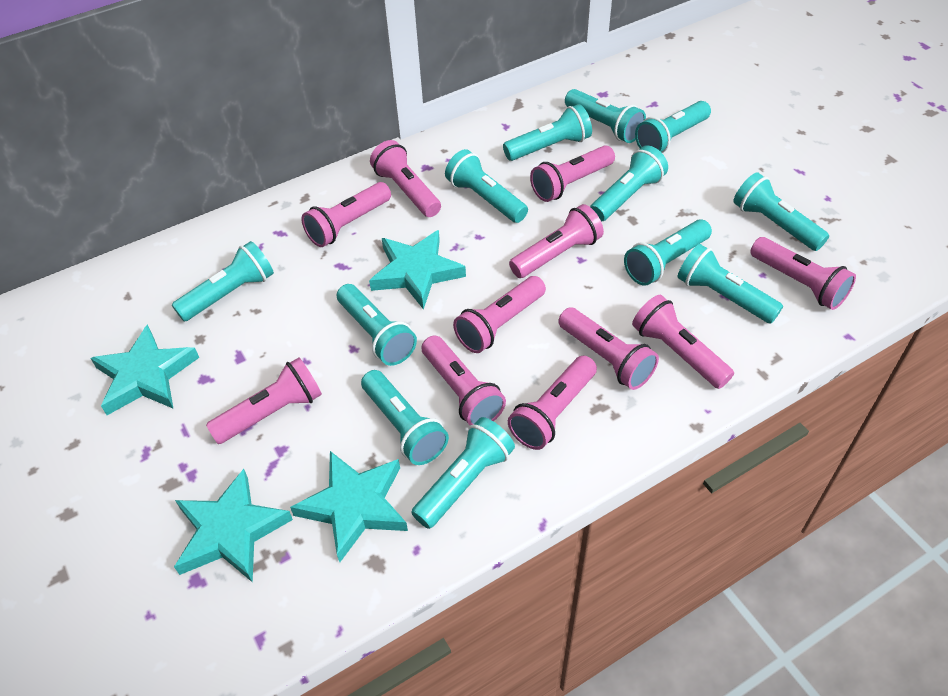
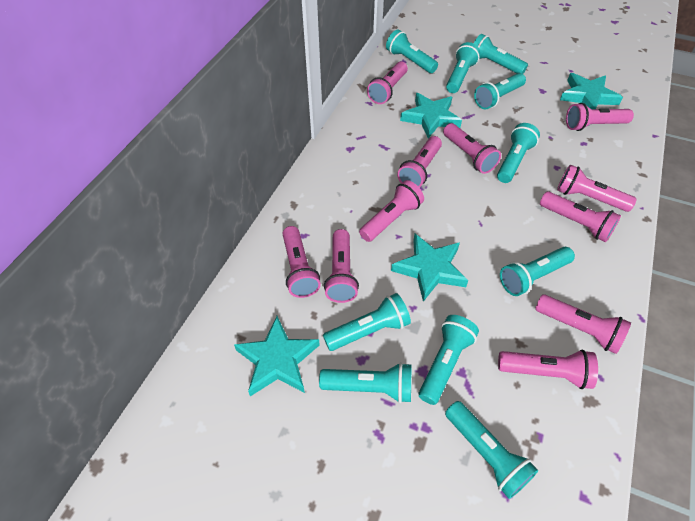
turquoise flashlight: [172,241,274,321] [337,284,417,366] [361,370,449,465] [411,417,515,529] [445,149,528,223] [503,104,592,161] [565,89,646,143] [590,145,668,222] [624,219,712,286] [635,101,711,153] [677,244,783,324] [733,172,829,251] = 12 -> [319,362,411,403] [323,293,411,351] [386,29,438,73] [419,315,479,405] [445,401,538,499] [446,42,480,93] [474,34,528,74] [474,73,526,109] [497,123,540,183] [500,247,575,296] = 10

